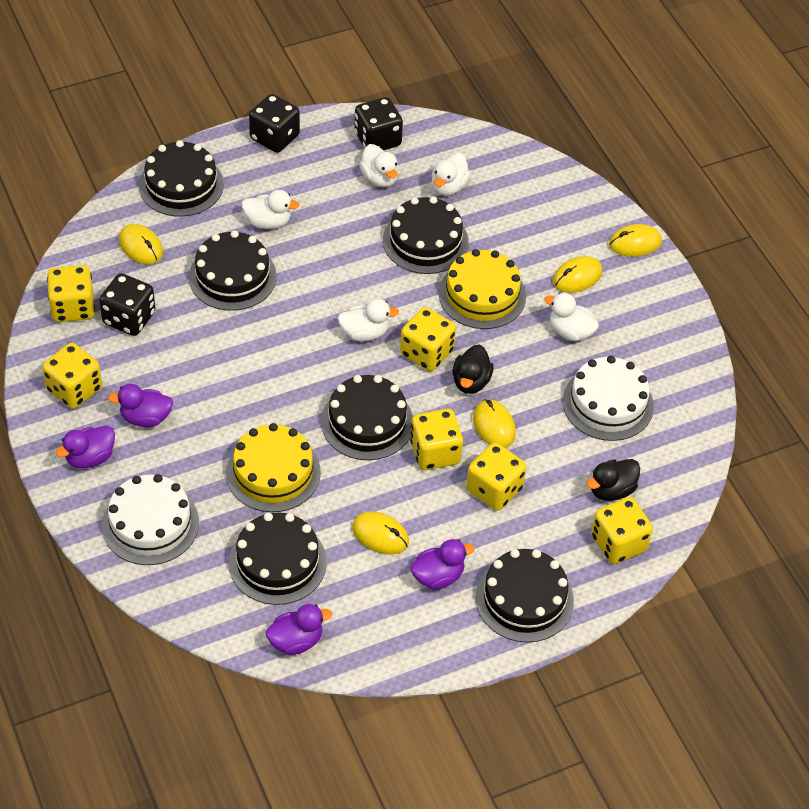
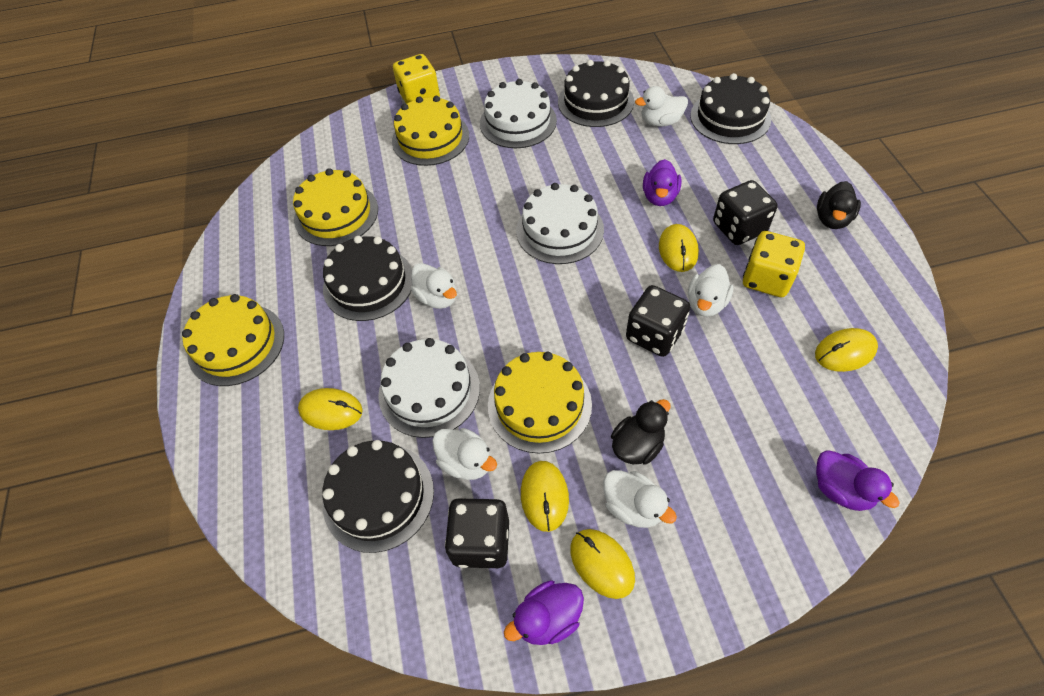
black cake: [139,140,224,217] [189,230,277,311] [229,512,327,605] [321,375,413,460] [383,196,469,274] [475,549,574,643] = 6 -> [322,440,434,553] [323,236,412,321] [558,60,634,127] [690,73,771,144] = 4
purple duck: [56,426,115,468] [108,384,173,427] [266,604,332,655] [411,539,475,590] = 4 -> [504,580,584,645] [643,159,681,206] [816,450,900,511] = 3
white cake: [102,474,199,565] [563,356,654,441] = 2 -> [378,338,480,438] [480,79,557,148] [516,183,604,264] = 3
yellow cake: [226,423,321,512] [439,249,526,329] = 2 -> [182,294,284,386] [293,168,378,246] [392,96,469,166] [488,352,592,453] = 4
yellow dice: [42,343,102,409] [47,265,95,322] [400,307,456,371] [410,409,463,470] [466,443,526,511] [591,497,653,564] = 6 -> [393,54,440,104] [743,231,805,297] = 2

